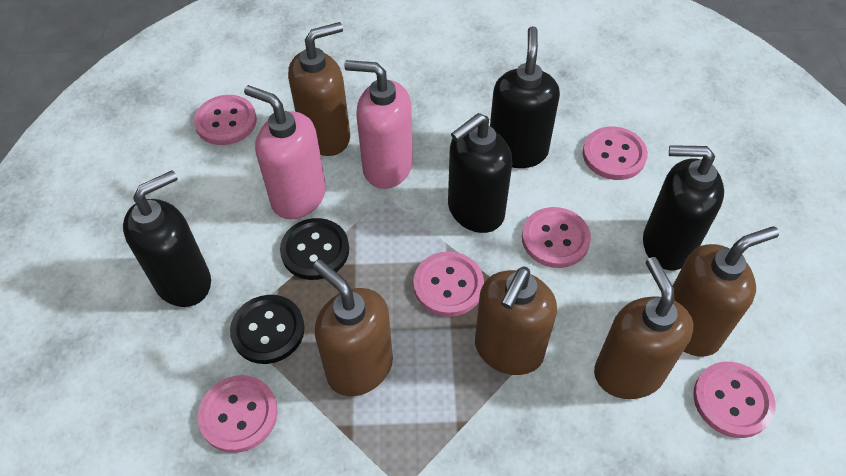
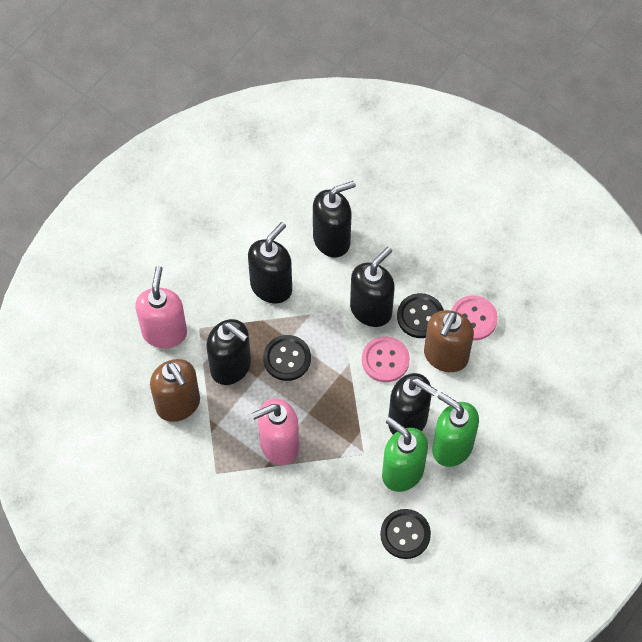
black button: [230,295,305,364] [280,218,349,280] = 2 -> [263,335,311,381] [380,509,431,559] [397,293,444,338] = 3
black soap dispenser: [123,170,211,307] [448,113,512,233] [490,26,560,168] [643,145,724,270] = 4 -> [207,319,251,385] [248,222,292,303] [313,181,356,258] [350,247,395,327] [388,373,437,435] = 5
brown soap dispenser: [288,22,350,156] [313,260,393,396] [475,267,557,375] [594,257,693,399] [673,226,779,356] = 5 -> [150,359,200,422] [424,310,474,372] = 2
green soap dispenser: none = 0 -> [382,417,428,492] [432,392,479,467] = 2
pink button: [194,95,257,145] [198,375,278,453] [413,251,484,317] [522,207,591,268] [583,126,648,180] [693,362,775,438] = 6 -> [362,336,410,382] [451,295,498,341] = 2

